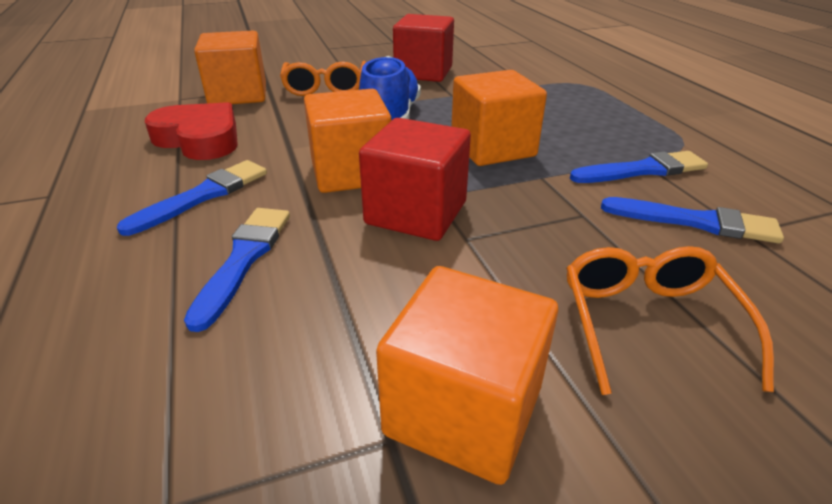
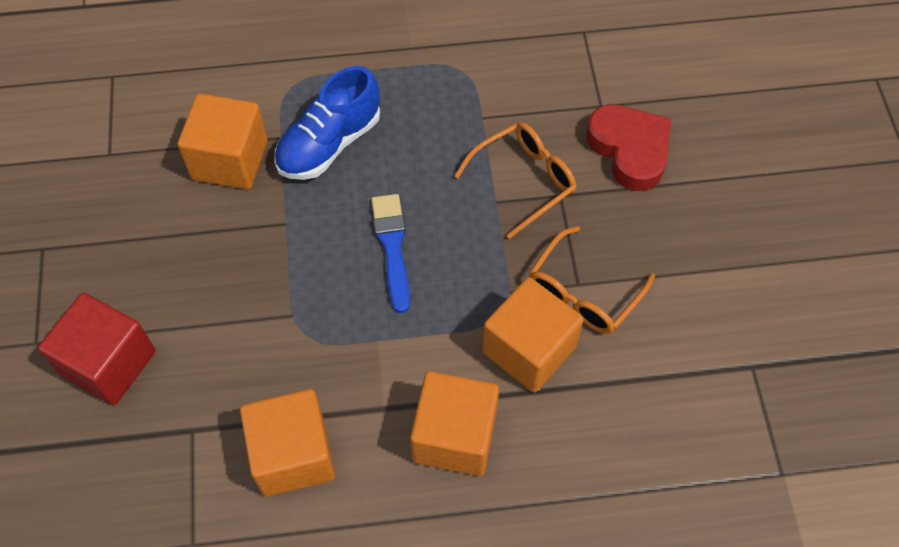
blue brush: [117,160,267,236] [184,208,290,332] [570,151,708,183] [601,197,784,244] = 4 -> [371,194,410,313] = 1
red cube: [359,118,471,241] [393,14,454,82] = 2 -> [38,293,155,405] = 1

